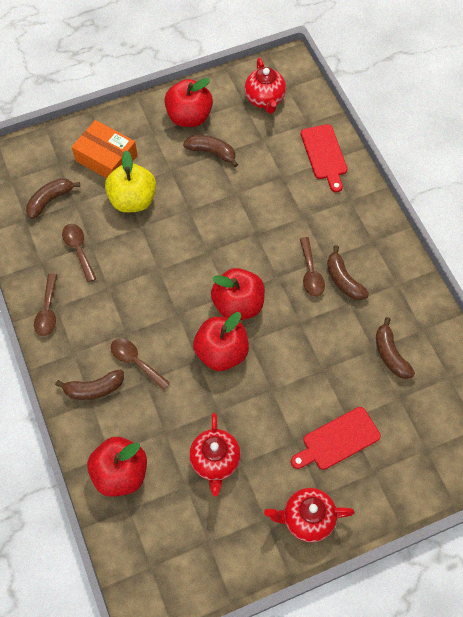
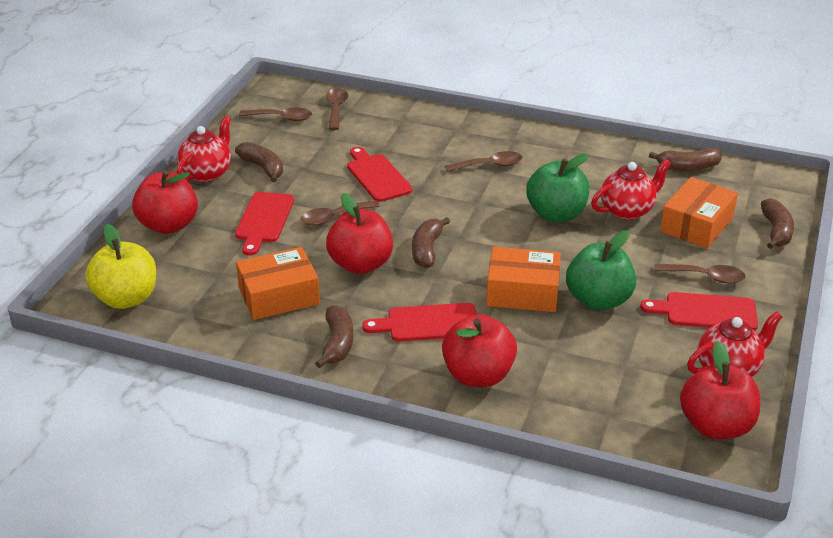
brown spoon: [34,274,57,336] [62,224,96,282] [111,338,170,390] [300,237,325,297] = 4 -> [239,107,312,121] [301,200,380,226] [326,88,348,130] [445,151,522,172] [654,264,746,284] = 5
green apple: none = 0 -> [526,153,590,222] [566,230,636,311] = 2
orange box: [72,120,138,178] = 1 -> [236,247,320,320] [486,247,561,312] [660,177,738,248] = 3
red cutting board: [291,407,381,470] [301,124,348,192] = 2 -> [235,192,294,255] [347,147,413,202] [362,303,477,342] [640,292,758,331] = 4

